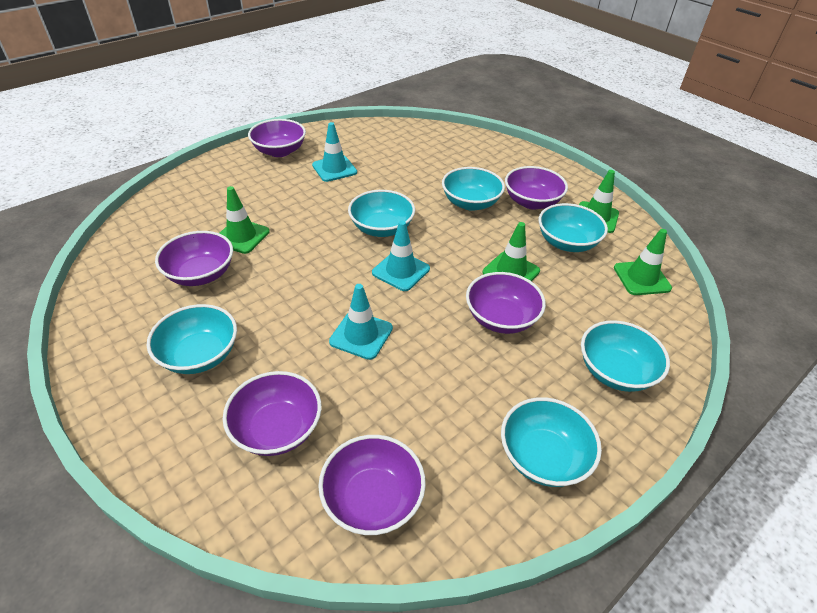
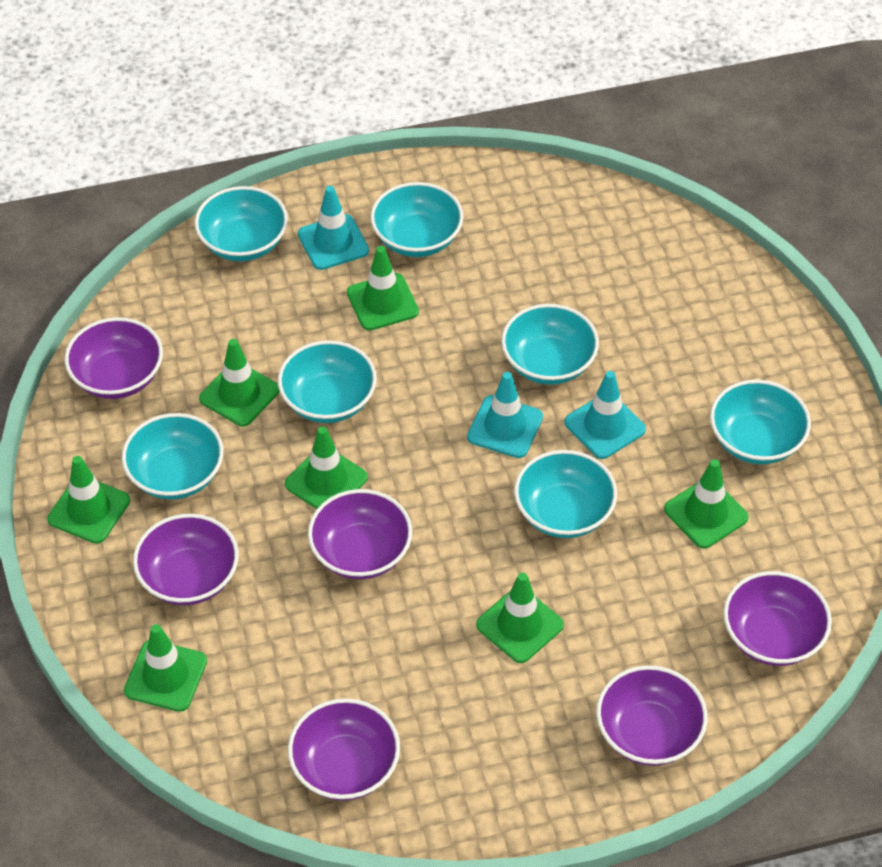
green traffic cone: [219,186,270,254] [483,222,540,281] [579,170,619,233] [614,229,672,295] = 4 -> [47,456,130,544] [124,624,207,712] [199,339,280,426] [285,426,368,509] [347,246,419,331] [476,572,564,663] [664,459,749,548] = 7
turquoise bowl: [147,304,237,374] [348,190,415,237] [442,167,505,211] [501,397,602,487] [539,203,608,252] [581,320,670,392] = 6 -> [122,413,224,499] [194,186,288,262] [278,340,377,423] [370,182,464,257] [501,304,599,385] [514,450,617,538] [710,380,811,464] = 7

